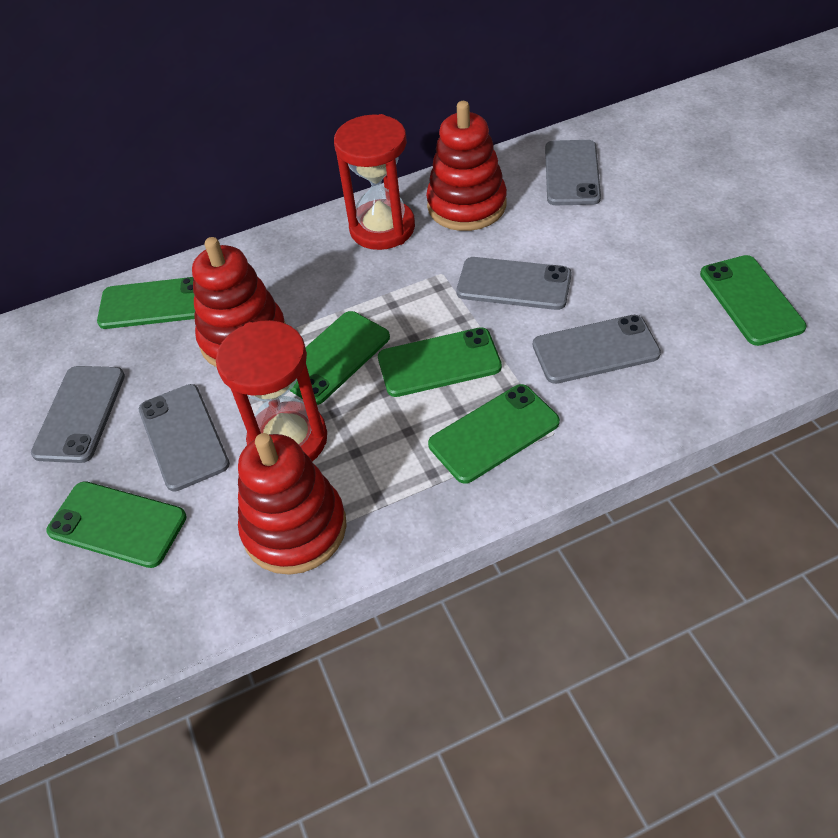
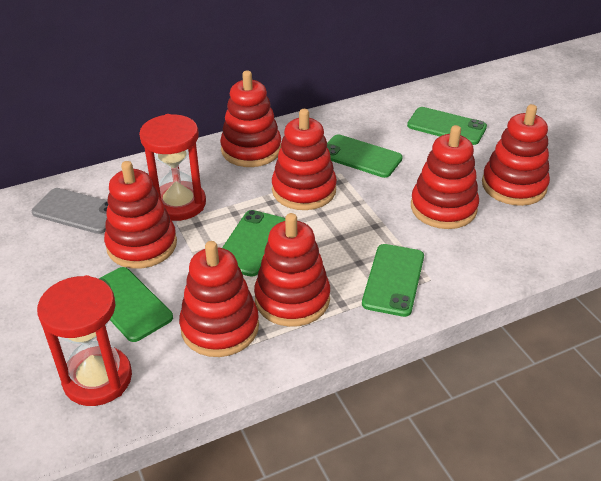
green phone: [47,481,187,568] [97,277,195,329] [290,311,390,405] [378,327,502,397] [428,384,560,484] [700,255,806,346] = 6 -> [99,267,173,342] [222,210,285,277] [327,134,403,178] [362,244,424,317] [407,107,487,145] = 5
grey phone: [31,366,125,463] [139,384,230,491] [456,257,572,310] [533,315,661,384] [545,140,601,205] = 5 -> [32,188,108,234] = 1
red stacking toy: [192,237,286,367] [238,433,346,575] [426,101,507,231] = 3 -> [104,161,177,269] [179,241,259,357] [220,71,281,167] [254,213,330,327] [272,109,337,210] [411,125,479,229] [482,104,550,206] = 7

